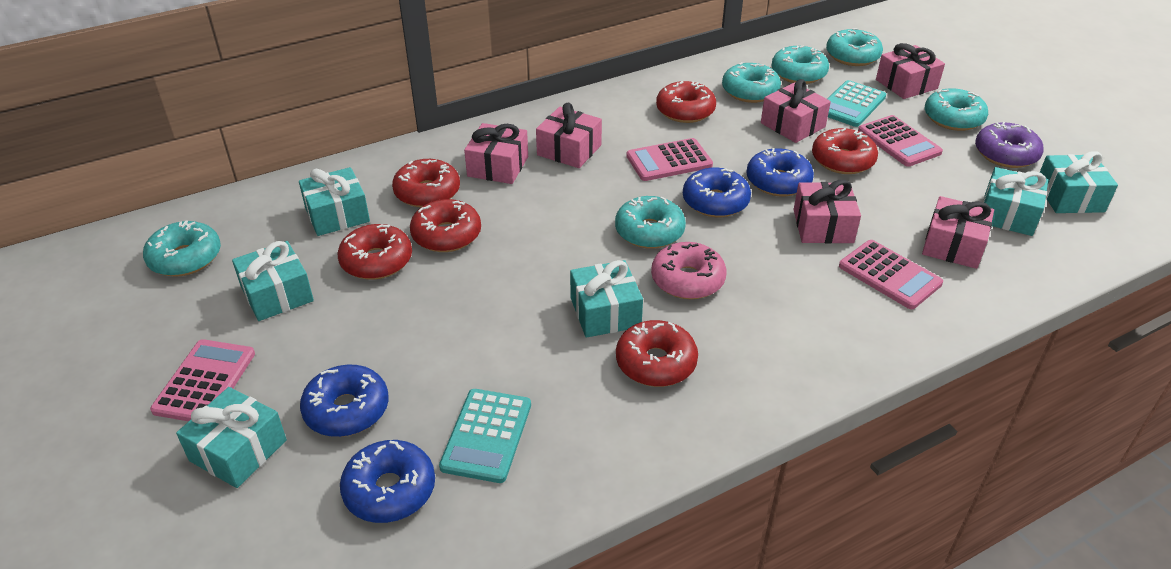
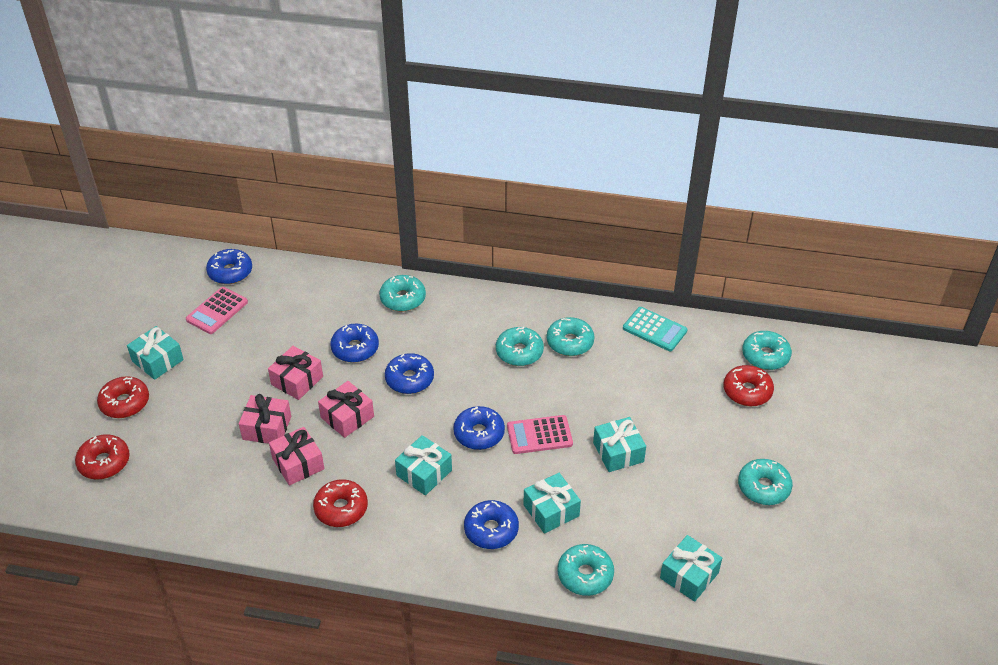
blue donut: [300,365,389,437] [340,440,435,523] [683,168,751,217] [746,148,814,196] = 4 -> [206,249,252,284] [330,324,379,363] [385,353,434,394] [453,406,505,450] [464,500,519,549] = 5
pink calculator: [150,339,255,421] [626,138,713,181] [839,240,943,309] [858,115,943,167] = 4 -> [186,287,248,334] [507,415,573,454] = 2
pink donut: [651,242,727,299] = 1 -> none = 0
pink gift: [464,123,528,184] [536,103,602,168] [761,79,831,143] [793,180,861,244] [876,43,945,99] [922,196,994,269] = 6 -> [239,394,291,444] [268,346,323,400] [269,427,324,486] [318,381,374,438] = 4
purple donut: [975,122,1044,168] = 1 -> none = 0
red donut: [337,224,412,280] [392,159,460,208] [410,199,481,252] [616,320,698,387] [656,81,716,123] [812,128,878,174] = 6 -> [75,434,130,479] [97,376,149,418] [313,479,368,527] [723,365,774,406] = 4
turquoise calculator: [439,389,531,483] [827,80,886,127] = 2 -> [623,307,688,351] = 1
turquoise gift: [176,387,287,488] [232,241,314,321] [299,167,370,236] [570,260,643,338] [983,167,1048,236] [1040,151,1118,213] = 6 -> [127,326,184,380] [395,435,452,496] [523,473,581,534] [593,417,646,472] [660,535,722,602] = 5

